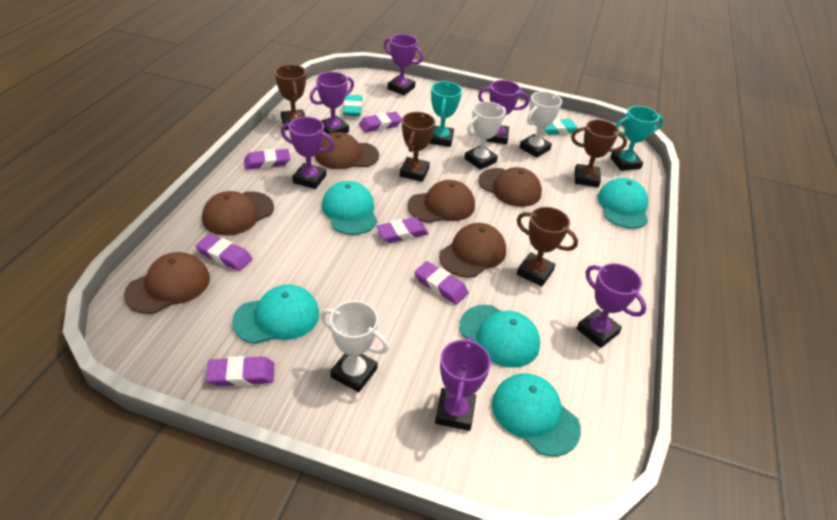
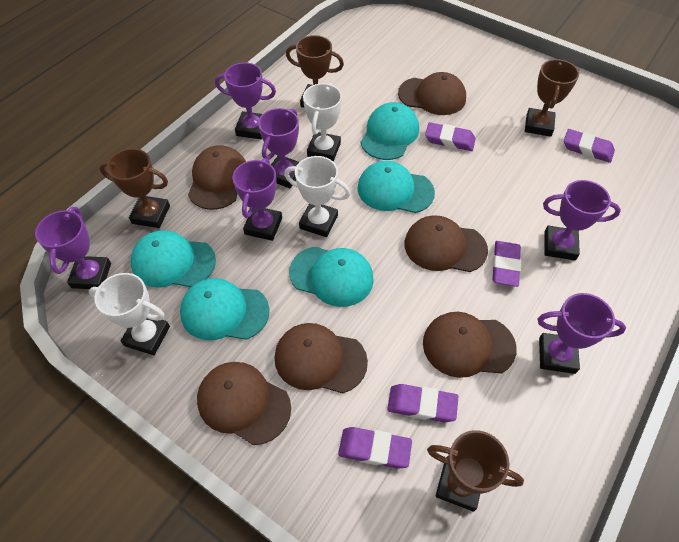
purple eraser: [195,234,252,271] [206,356,274,387] [244,149,290,169] [359,112,402,133] [376,217,429,243] [414,261,468,305] = 6 -> [338,427,412,469] [387,384,458,422] [425,122,476,151] [492,241,521,287] [564,129,615,163] = 5
turquoise eraser: [343,95,362,116] [544,119,579,135] = 2 -> none = 0
turquoise trophy: [429,81,462,147] [610,106,663,171] = 2 -> none = 0

